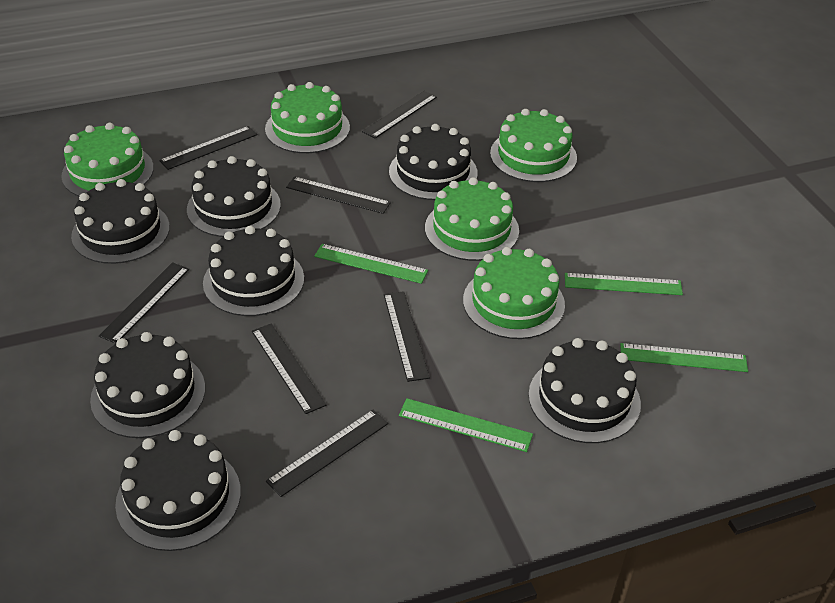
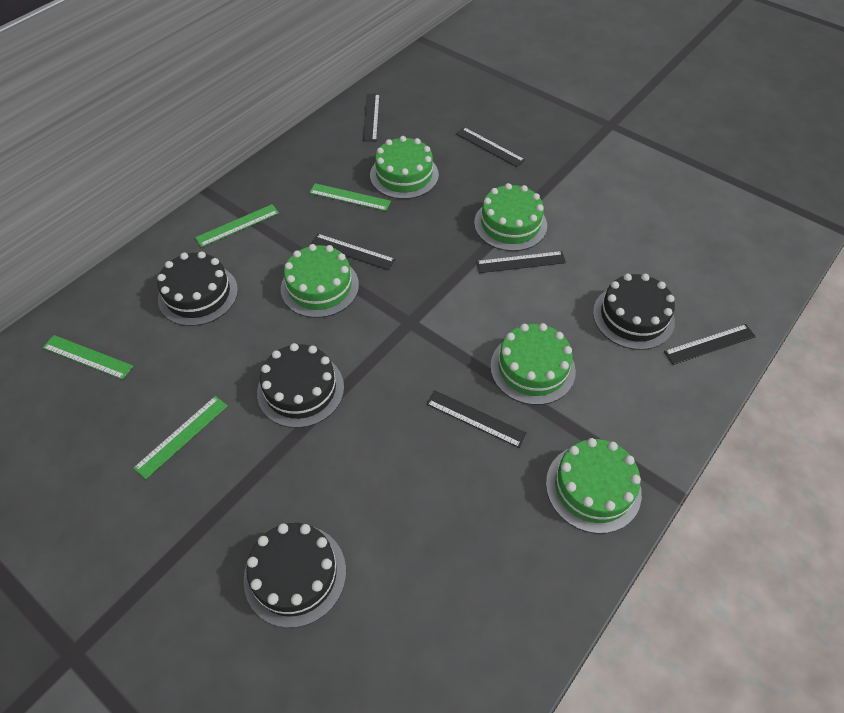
black cake: [71,179,170,264] [90,332,205,438] [115,430,241,551] [187,156,281,237] [203,226,304,316] [389,124,478,200] [529,338,641,443] = 7 -> [157,251,238,326] [244,523,346,628] [257,343,344,428] [593,273,675,350] = 4
black ruler: [99,262,189,344] [159,126,258,170] [252,323,327,414] [266,410,388,497] [286,177,391,214] [362,91,437,138] [384,291,430,382] = 7 -> [311,234,395,270] [363,94,380,141] [426,390,527,448] [456,127,525,167] [476,251,566,273] [664,324,756,365] = 6

